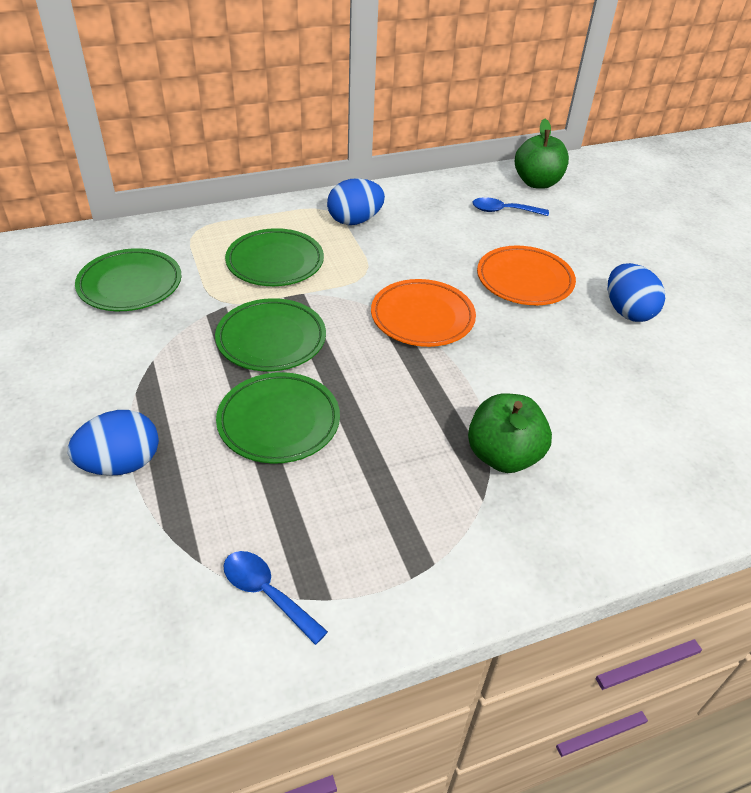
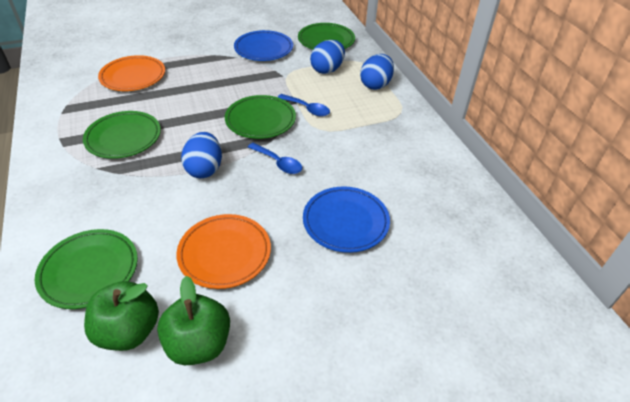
blue plate: none = 0 -> [234,30,293,61] [303,186,390,253] = 2

